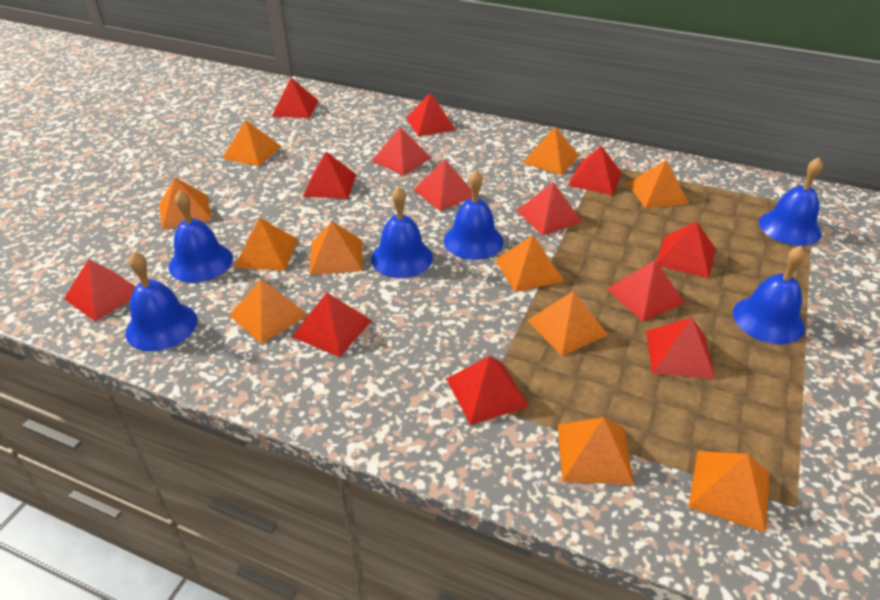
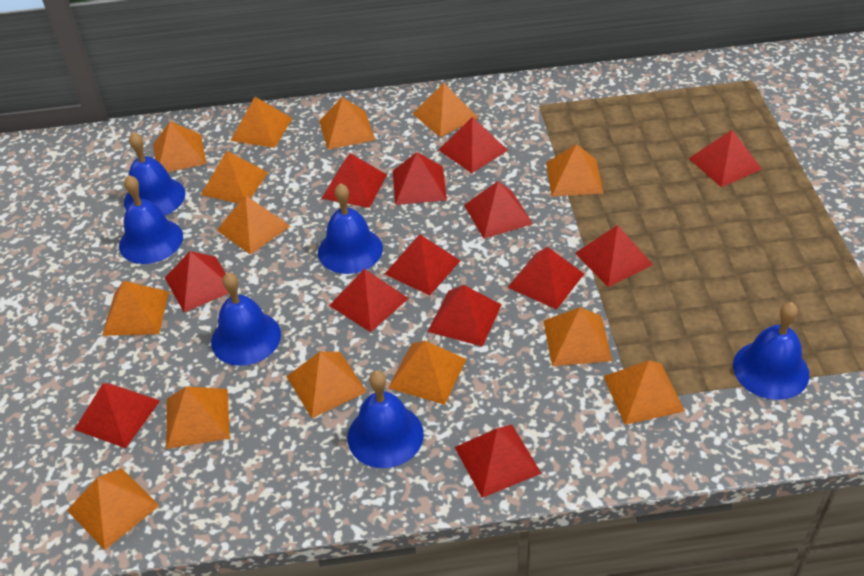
orange pyramid: [159,178,212,230] [222,120,281,166] [229,279,308,344] [234,218,298,271] [310,221,363,275] [495,235,564,292] [523,127,579,175] [527,291,608,356] [558,417,634,485] [628,160,689,209] [688,451,770,533] = 11 -> [67,468,160,550] [102,281,169,336] [153,121,206,172] [166,386,230,449] [201,151,268,203] [217,195,290,255] [231,97,293,148] [286,352,367,418] [319,97,375,150] [388,341,467,405] [413,83,478,137] [544,307,612,366] [546,144,604,196] [603,360,685,425] = 14

